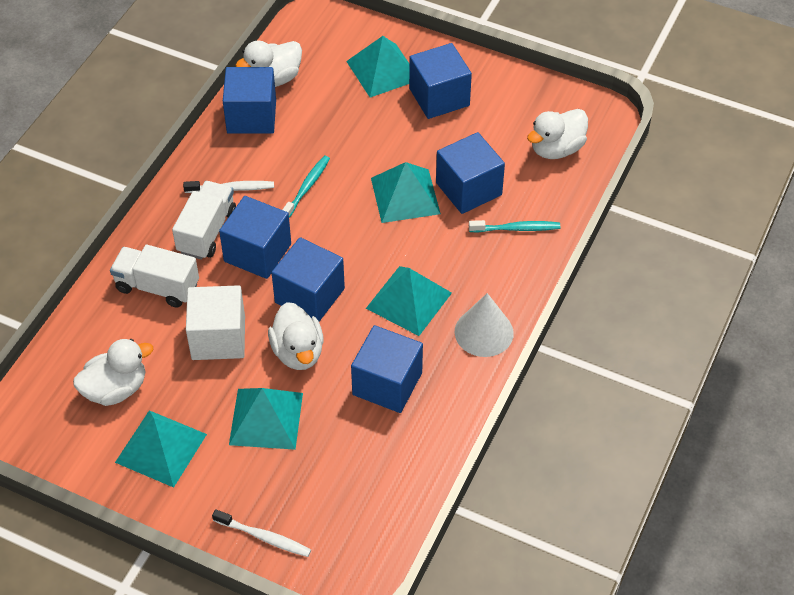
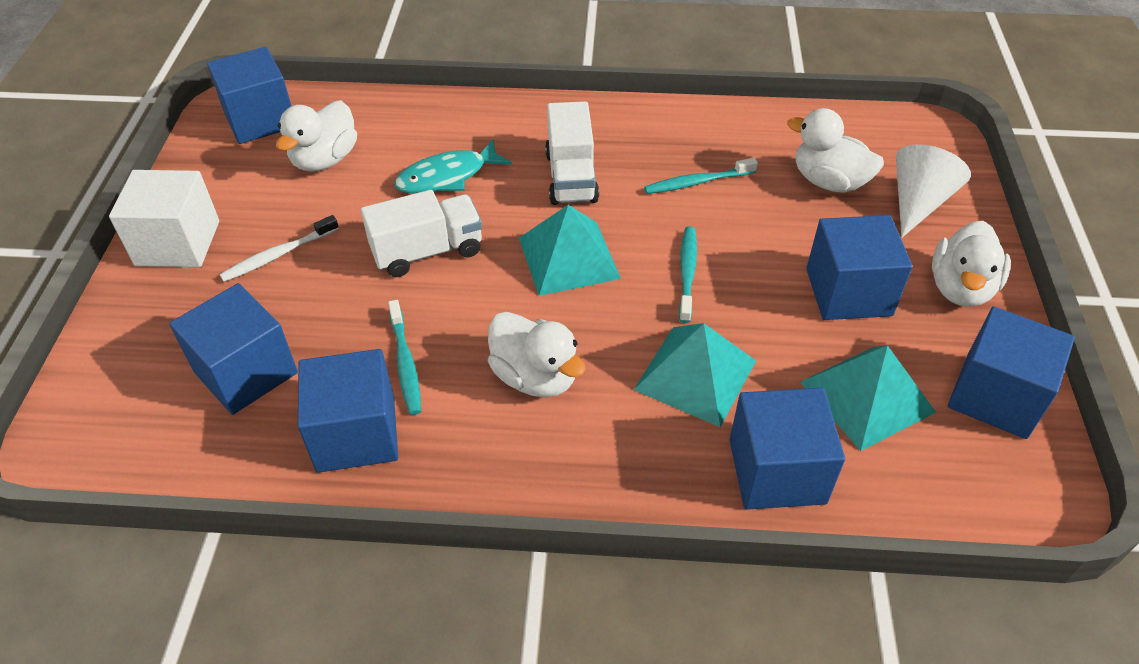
turquoise fish: none = 0 -> [394,139,512,194] = 1
turquoise pyramid: [115,410,207,488] [229,388,303,450] [346,36,410,98] [366,266,452,336] [371,162,441,223] = 5 -> [519,205,621,296] [634,323,756,427] [800,345,936,451] = 3
turquoise toothbrush: [282,156,330,218] [469,220,560,232] = 2 -> [388,300,421,415] [644,158,758,194] [679,226,697,323] = 3
white toothbrush: [183,181,274,193] [212,509,311,557] = 2 -> [219,215,339,282] = 1

